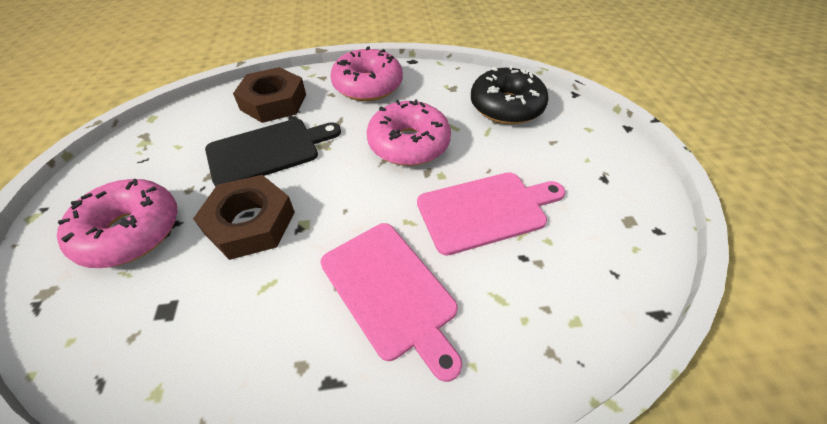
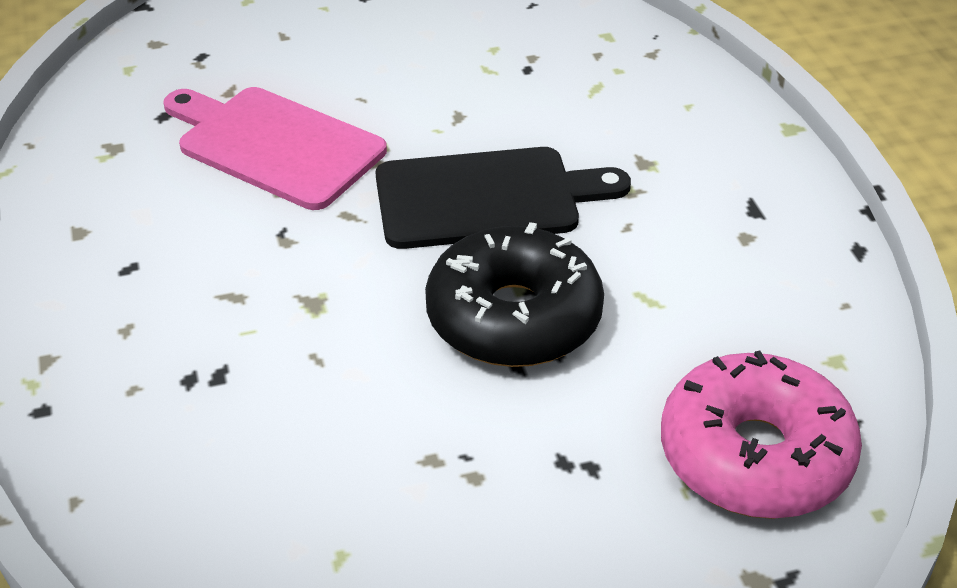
brown nut: [193,175,295,260] [233,67,306,123] = 2 -> none = 0
pink cutting board: [320,223,462,382] [417,172,565,256] = 2 -> [163,87,387,210] = 1
pink donut: [57,179,178,268] [331,46,403,101] [366,99,451,166] = 3 -> [661,350,862,519] = 1

